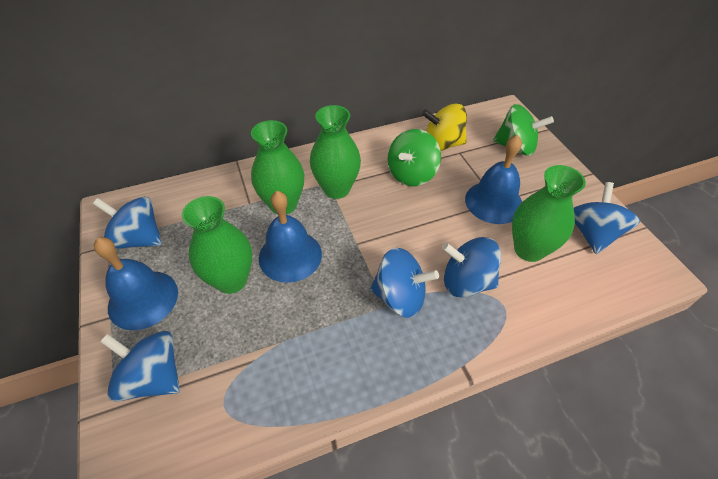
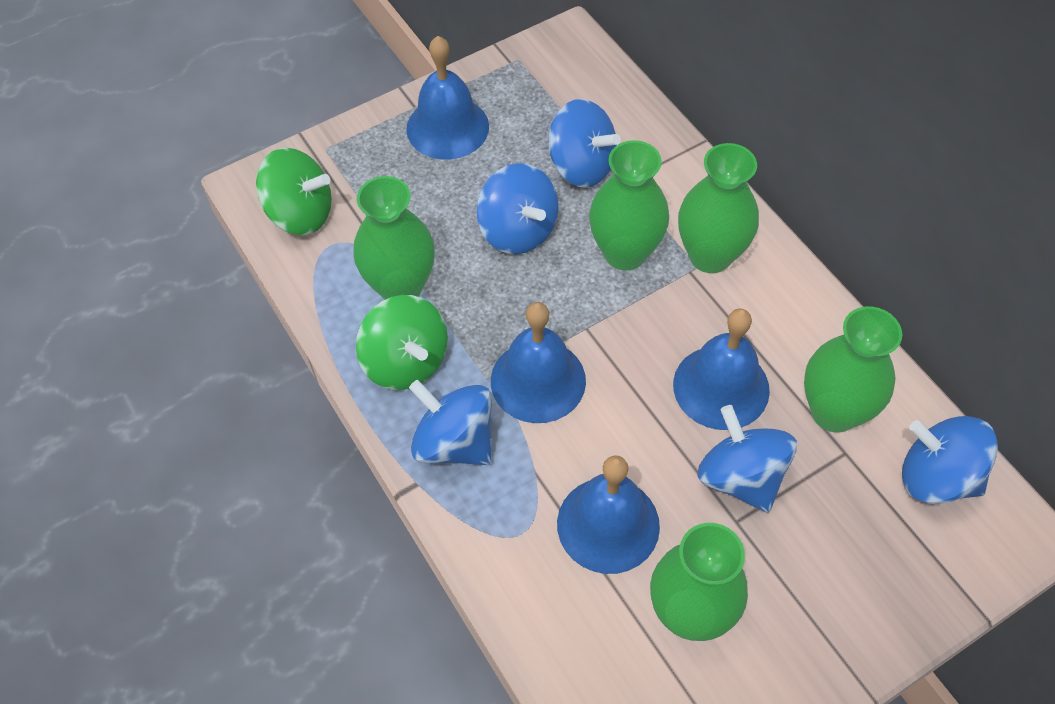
blue bell: [94,237,178,330] [259,191,322,283] [465,135,522,224] = 3 -> [406,36,489,160] [491,302,586,423] [557,455,660,574] [673,308,770,430] = 4
green vase: [182,196,252,294] [251,120,304,214] [310,105,361,199] [512,165,586,262] = 4 -> [353,176,435,300] [589,140,669,271] [650,523,748,641] [678,143,759,273] [804,306,902,433] = 5
yellow spinning top: [422,103,467,151] = 1 -> none = 0

